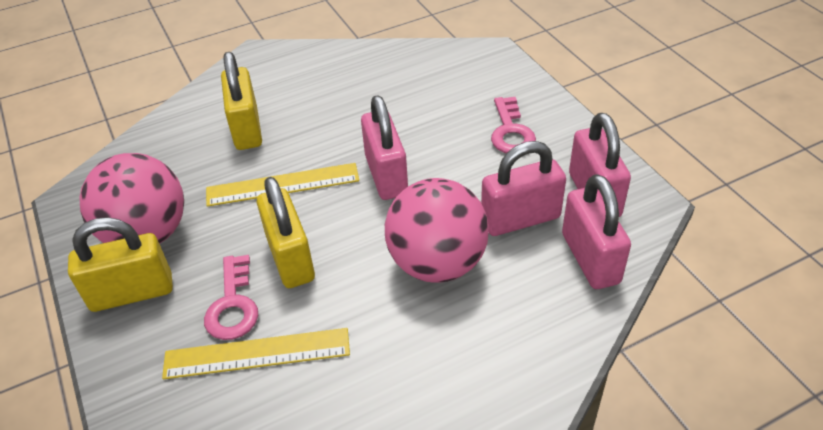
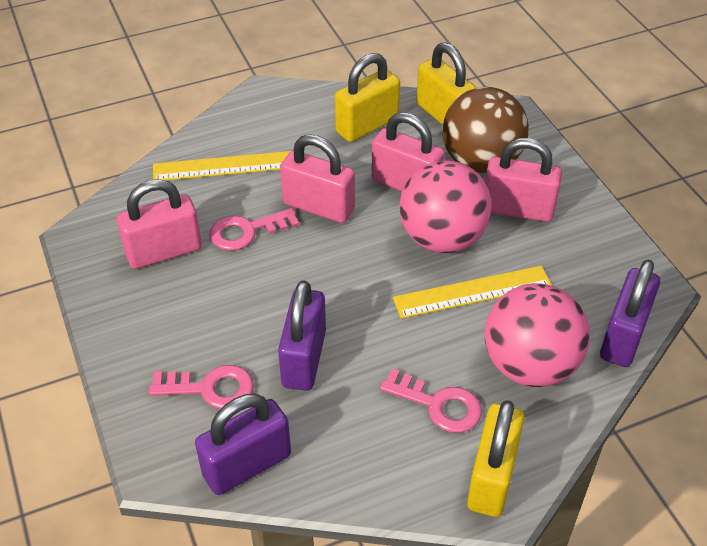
brown ball: none = 0 -> [442,87,529,173] = 1
pink key: [204,255,258,340] [491,97,536,153] = 2 -> [149,365,254,409] [209,208,299,251] [380,369,482,433] = 3
purple padlock: none = 0 -> [195,394,291,495] [278,280,326,391] [600,260,660,367] = 3

